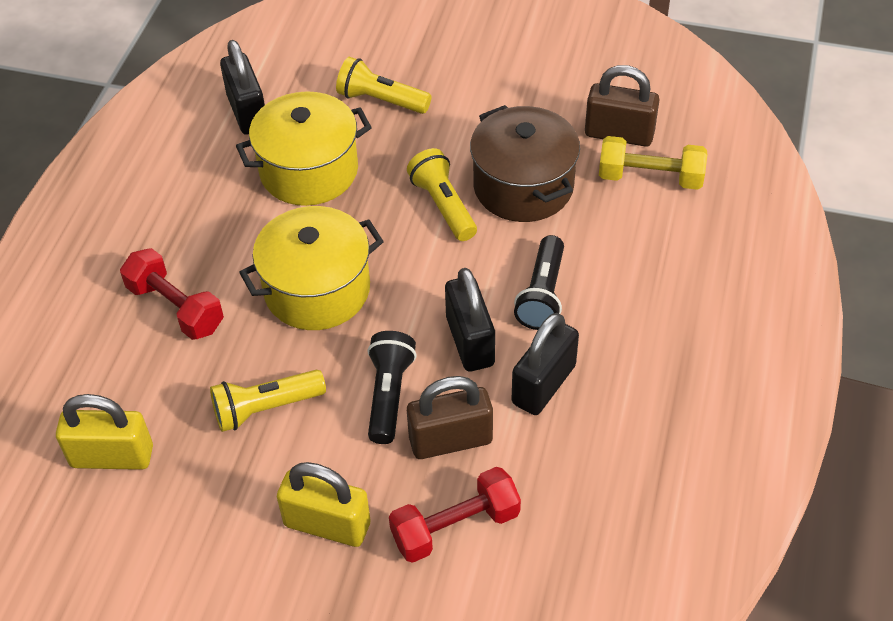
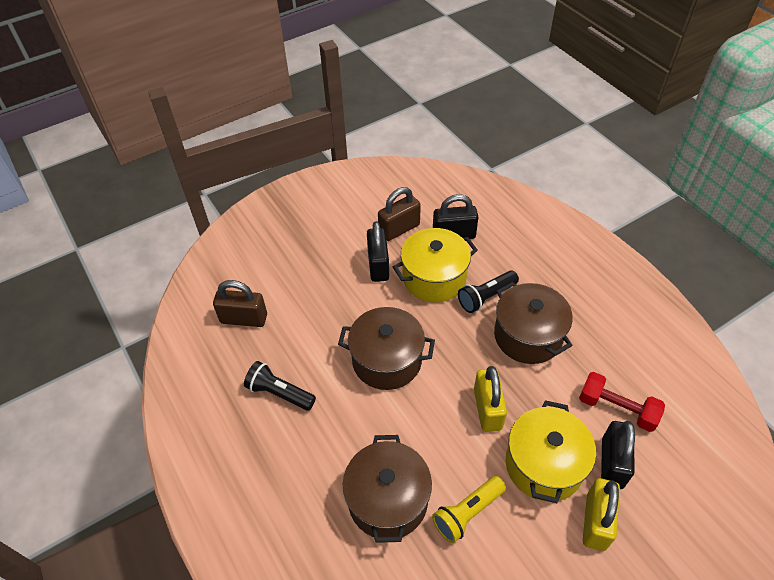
brown pot: [470,105,580,222] = 1 -> [338,307,435,390] [343,435,432,543] [494,282,573,364] = 3
red dumbbell: [120,248,224,340] [389,467,521,563] = 2 -> [579,372,665,432] = 1
yellow dumbbell: [599,136,707,190] = 1 -> none = 0
yellow flashlight: [210,370,326,432] [336,57,431,114] [407,148,477,241] = 3 -> [432,476,506,543] = 1

